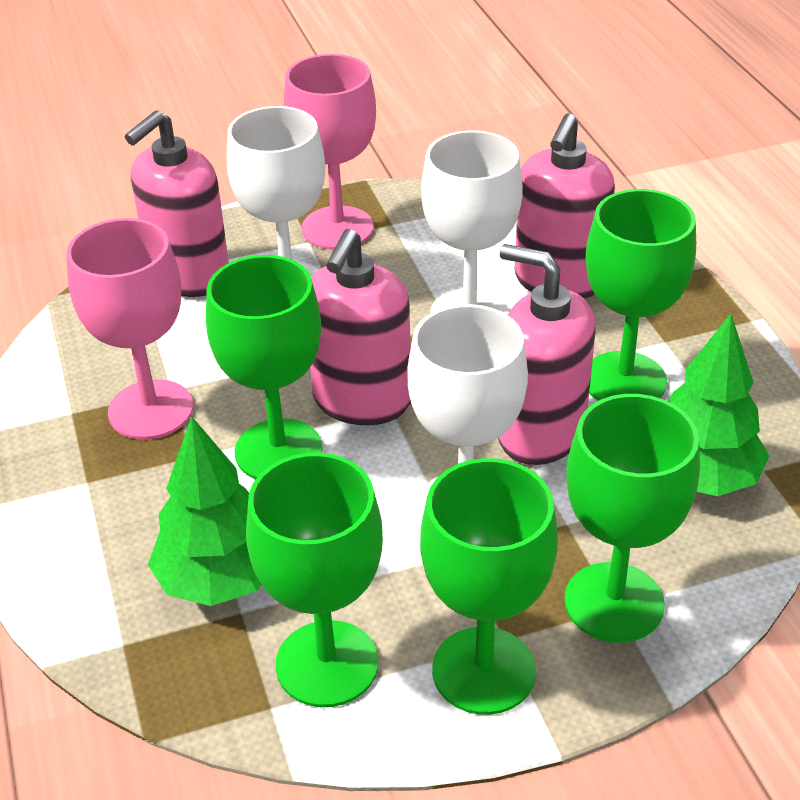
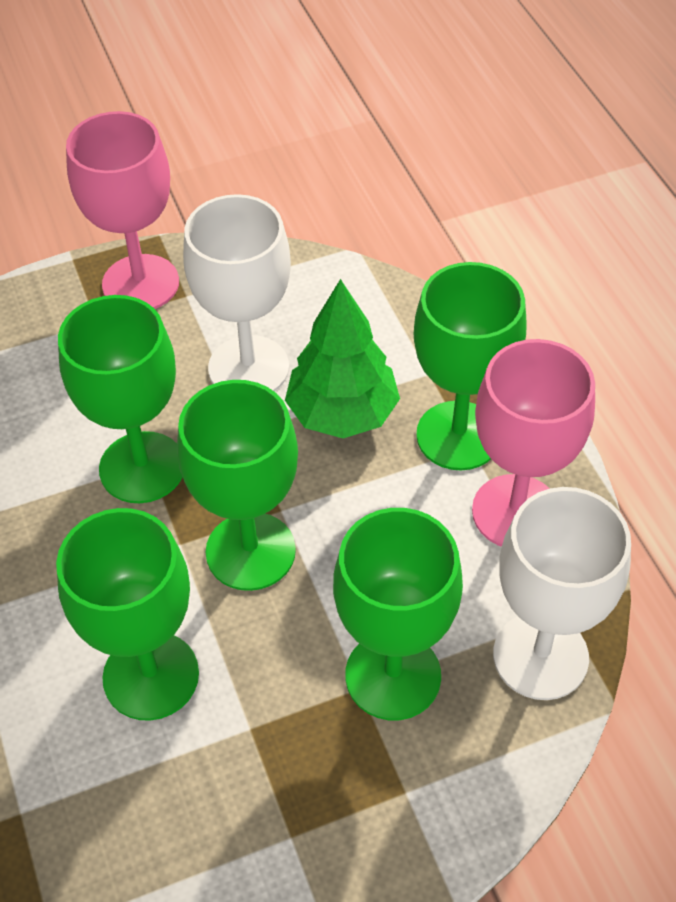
green tree: [148,416,261,606] [668,314,769,496] = 2 -> [285,279,400,438] = 1
pink soap dispenser: [125,110,229,297] [310,229,411,425] [498,244,596,465] [515,113,615,299] = 4 -> none = 0
white goblet: [227,106,325,277] [408,304,528,518] [421,130,523,315] = 3 -> [183,194,291,391] [493,487,631,700] = 2

